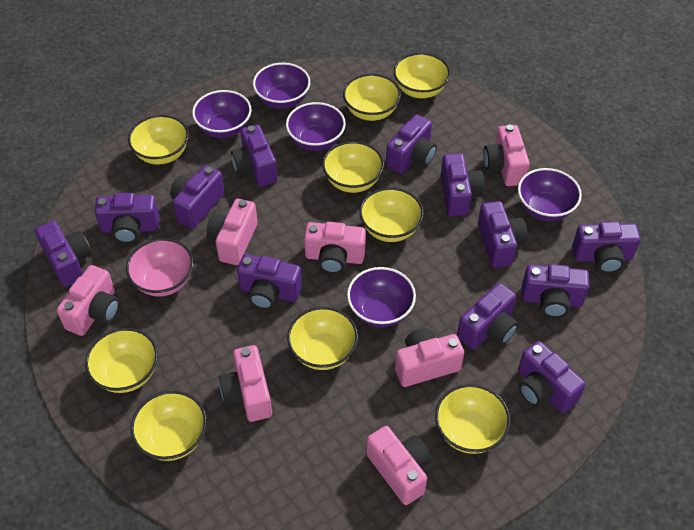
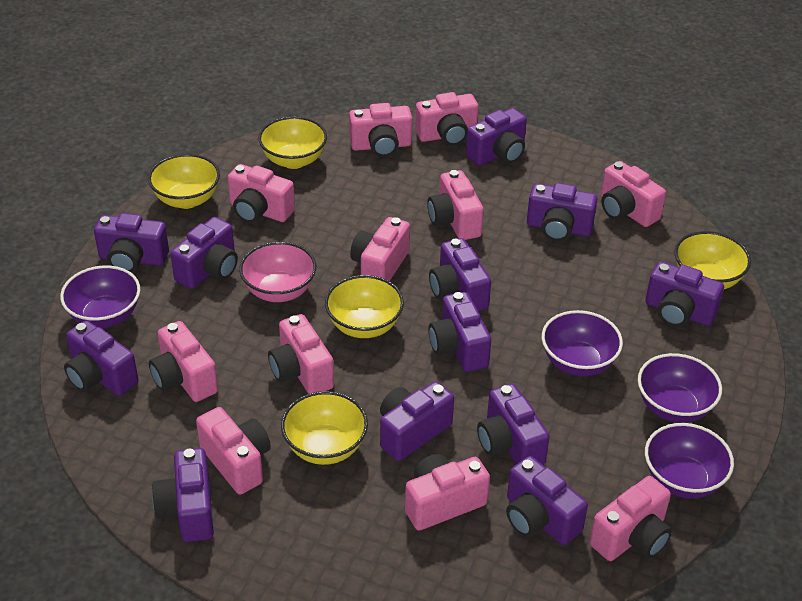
pink camera: [57,265,119,336] [207,199,258,265] [219,345,272,422] [304,222,366,274] [366,426,431,505] [395,328,464,387] [483,125,530,186] = 7 -> [149,321,218,402] [196,407,271,495] [227,164,295,223] [268,314,334,394] [349,103,412,157] [350,217,410,281] [405,454,490,531] [415,92,479,146] [427,170,484,240] [589,476,672,561] [601,161,666,227] = 11
purple bowl: [192,90,251,138] [253,63,310,109] [286,102,346,151] [347,267,416,327] [518,168,582,221] = 5 -> [60,265,140,328] [542,310,623,376] [638,353,722,423] [645,423,734,499] = 4
yellow bowl: [85,328,158,393] [128,115,189,165] [131,391,207,461] [287,307,358,370] [322,141,384,193] [343,74,401,121] [359,188,424,242] [393,53,450,98] [435,384,511,454] = 9 -> [148,154,220,209] [259,116,327,169] [281,391,368,465] [325,275,404,338] [675,231,751,289] = 5

